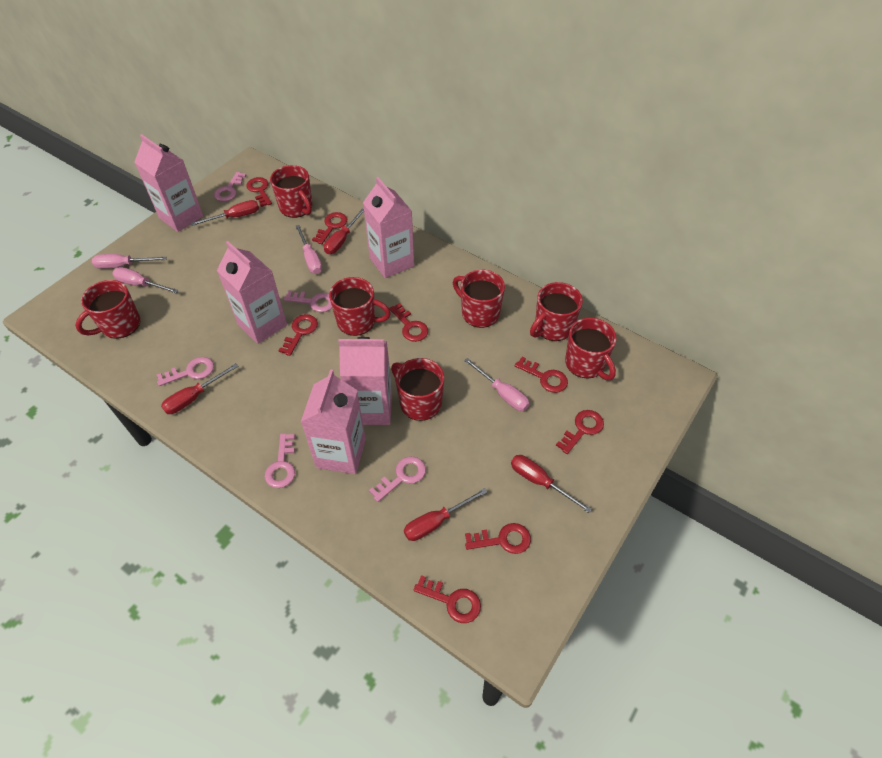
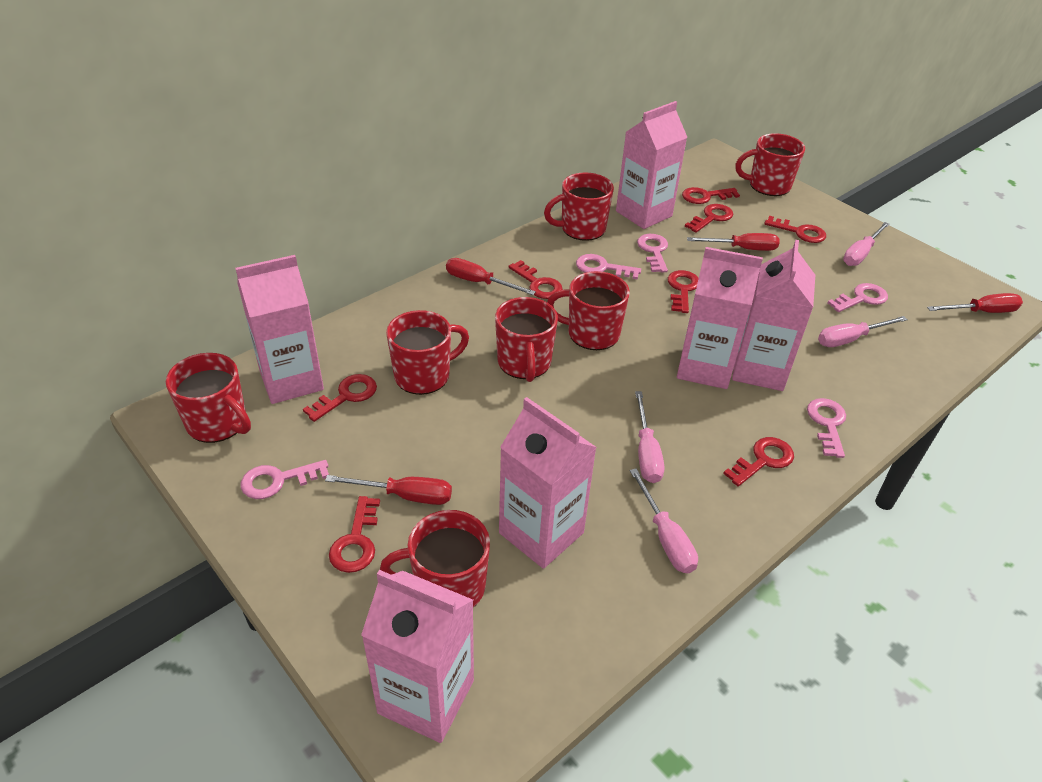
pink carton: [134,134,203,232] [217,241,287,344] [301,369,366,474] [338,337,392,425] [363,177,414,278] = 5 -> [235,255,324,404] [361,570,474,743] [499,397,597,569] [616,101,687,229] [677,247,763,389] [732,240,815,391] = 6
red screwdriver: [161,363,239,414] [191,200,259,226] [324,209,364,254] [404,488,488,541] [511,455,592,513] = 5 -> [325,475,452,505] [446,258,536,295] [687,233,780,251] [927,293,1023,313] = 4

